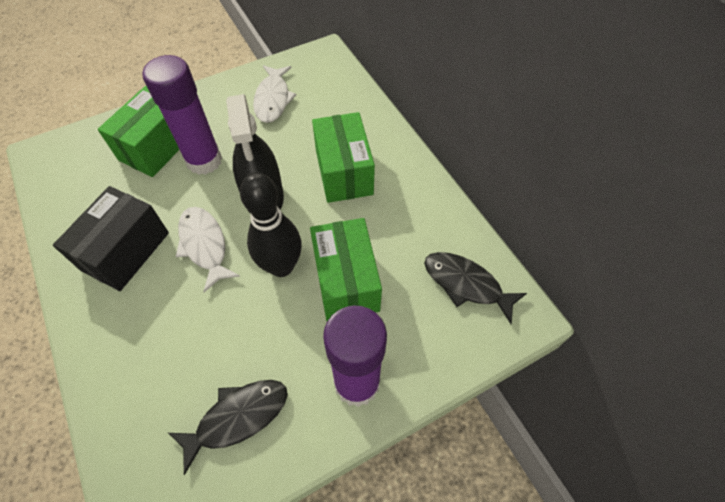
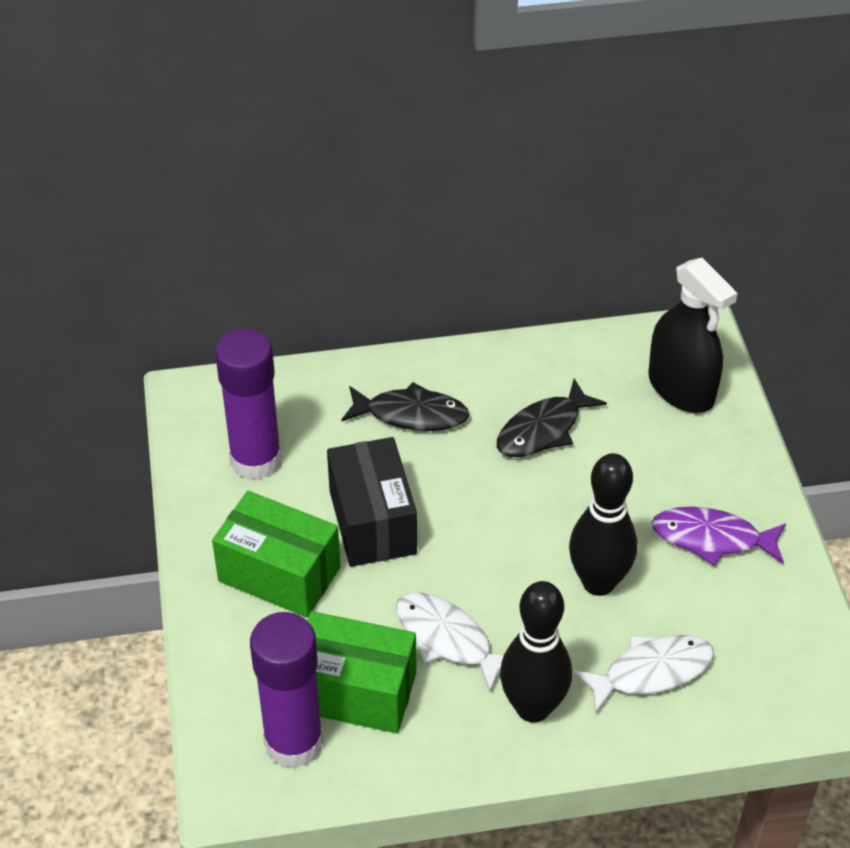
black bowling pin: [240,172,301,277] = 1 -> [500,581,572,723] [569,453,637,596] = 2
green box: [98,86,180,177] [310,218,382,321] [312,112,375,203] = 3 -> [212,491,341,617] [307,611,416,733] = 2
purple fish: none = 0 -> [651,507,786,566] = 1

